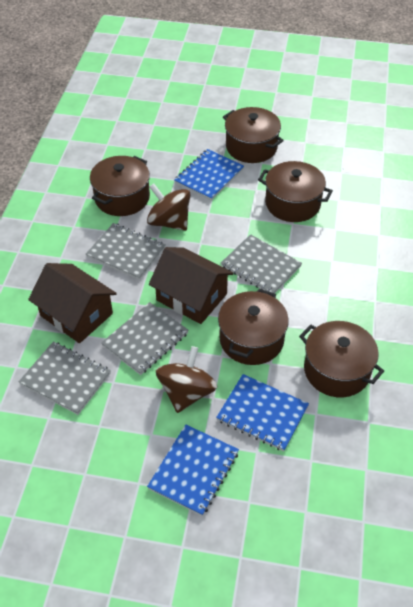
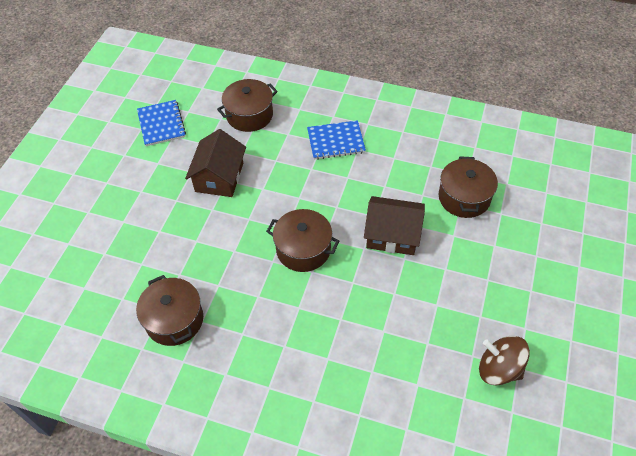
blue notebook: [147,424,239,516] [174,149,244,201] [216,374,309,451] = 3 -> [137,100,186,146] [307,120,366,160] = 2
brown pot: [90,156,150,216] [218,289,289,365] [223,107,284,163] [258,161,333,222] [299,321,384,397] = 5 -> [136,275,203,346] [217,79,278,132] [266,209,339,272] [439,156,498,218] = 4
brown spinning top: [147,184,190,231] [156,346,218,413] = 2 -> [479,336,530,385] = 1
grey notebook: [19,342,111,415] [86,223,166,280] [101,302,189,375] [221,234,302,293] = 4 -> none = 0

